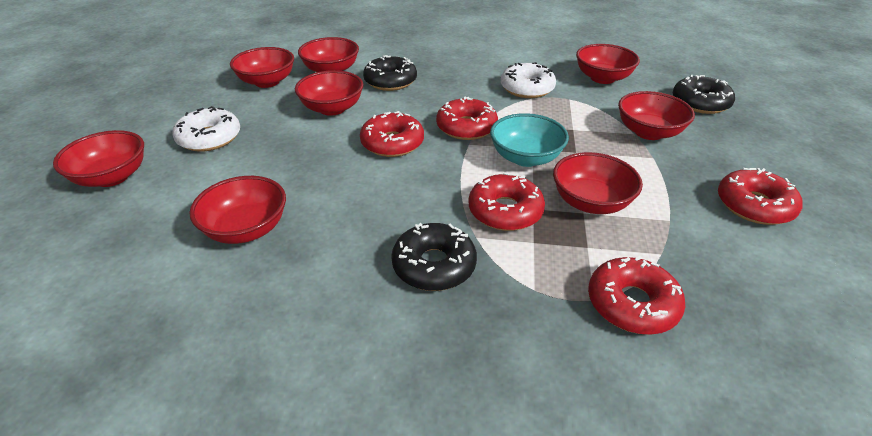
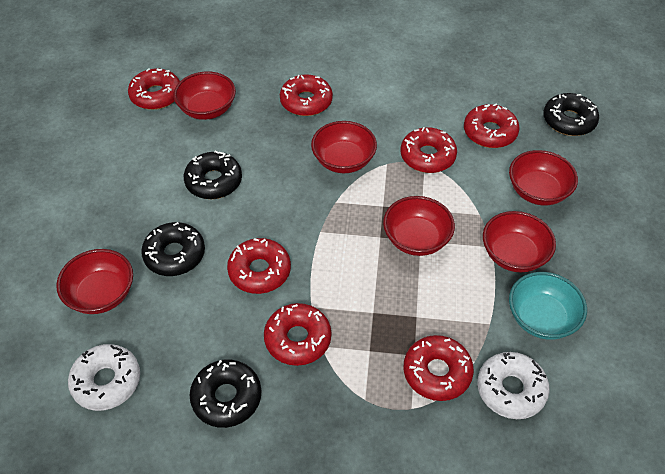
black donut: [363,55,417,91] [391,223,477,291] [673,75,735,114] = 3 -> [141,222,205,276] [184,151,242,199] [189,359,261,428] [543,93,599,136] = 4
red bowl: [53,130,144,187] [189,176,286,244] [230,47,294,88] [295,70,363,116] [298,37,359,72] [553,152,643,214] [576,44,640,84] [618,91,695,140] = 8 -> [56,249,133,314] [173,71,236,120] [311,121,377,173] [383,196,455,256] [483,211,556,272] [509,150,578,205] = 6
red donut: [360,111,424,157] [436,96,498,140] [468,172,545,231] [588,256,685,335] [718,168,802,225] = 5 -> [128,68,180,110] [227,238,291,294] [264,303,331,366] [280,74,333,116] [401,127,457,173] [403,335,474,401] [464,103,520,148] = 7

